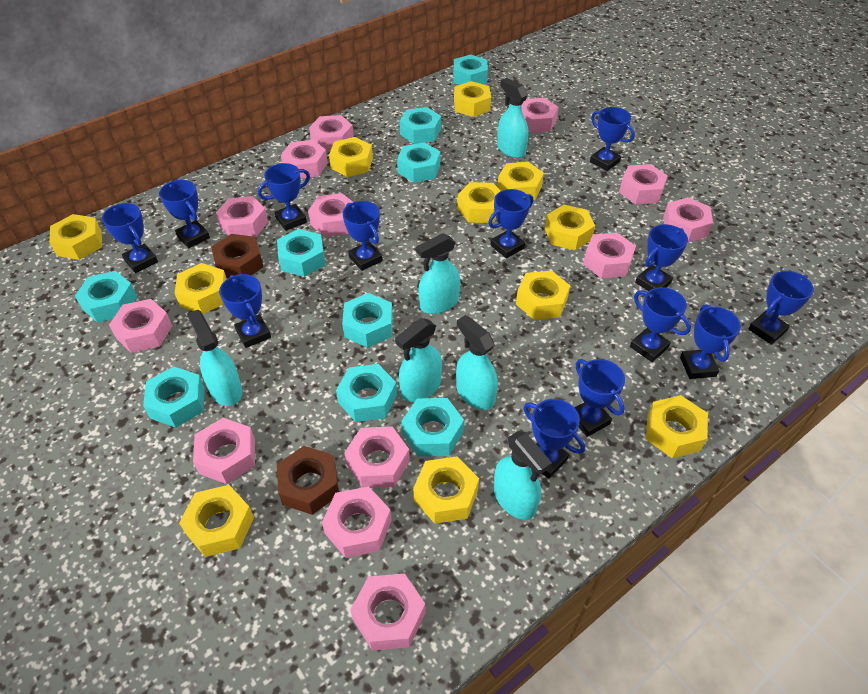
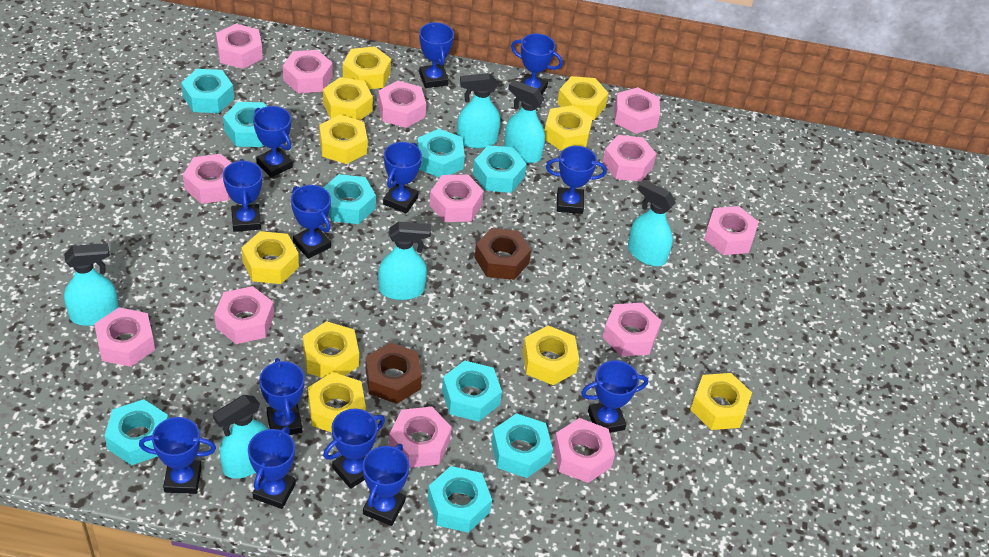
yellow nut: [49,214,102,260] [175,263,227,314] [179,485,254,557] [329,137,373,177] [413,456,479,524] [454,81,491,117] [457,182,500,223] [497,162,544,200] [516,270,570,320] [545,205,595,250] [646,395,708,458] = 11 -> [241,231,299,284] [303,321,359,378] [308,372,366,432] [319,115,368,164] [323,77,373,120] [343,46,391,89] [523,325,579,385] [544,105,593,151] [557,76,608,120] [690,373,752,430] = 10

